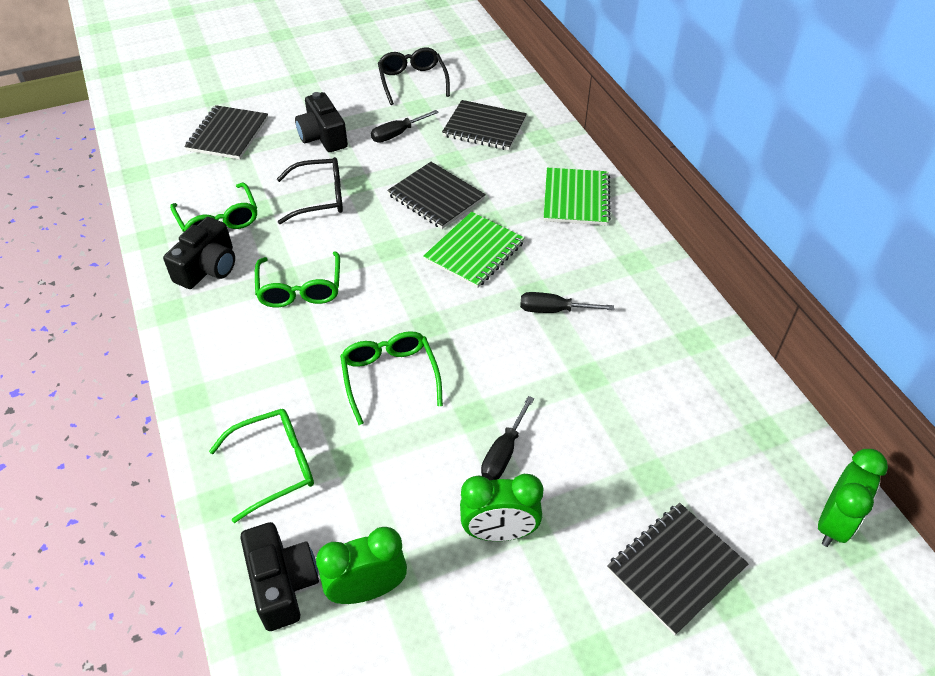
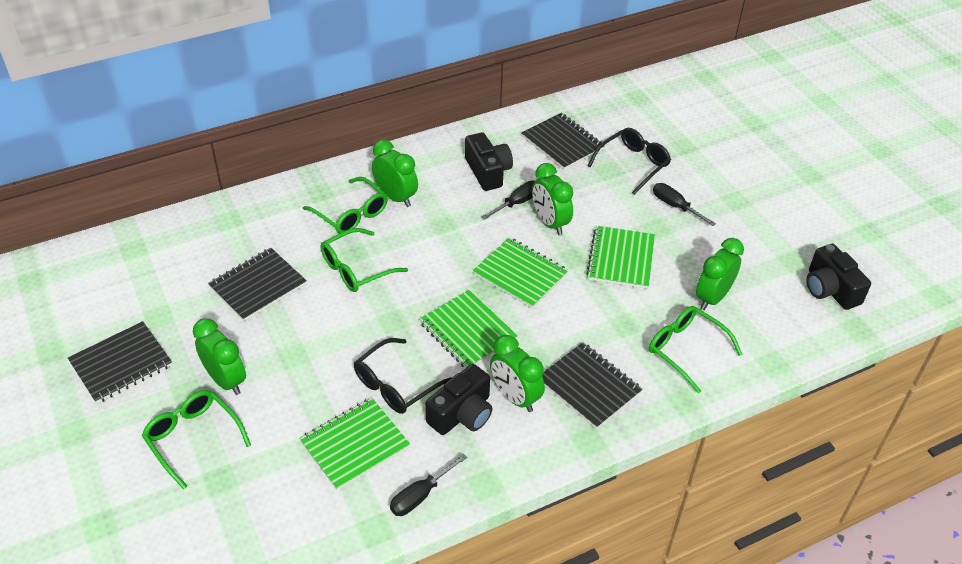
green clock: [316,527,407,604] [460,474,543,541] [818,449,888,547] = 3 -> [193,318,246,395] [372,140,418,207] [490,335,545,412] [532,163,573,235] [696,238,744,310] = 5
green notebook: [423,212,525,288] [544,168,611,225] = 2 -> [300,398,410,490] [419,290,518,368] [473,237,568,309] [586,226,655,289] = 4

